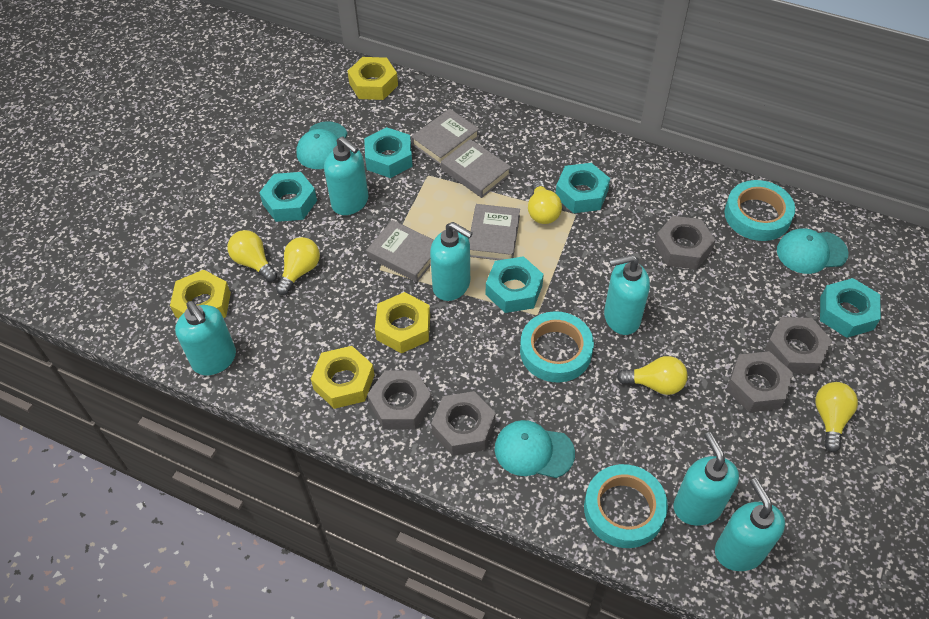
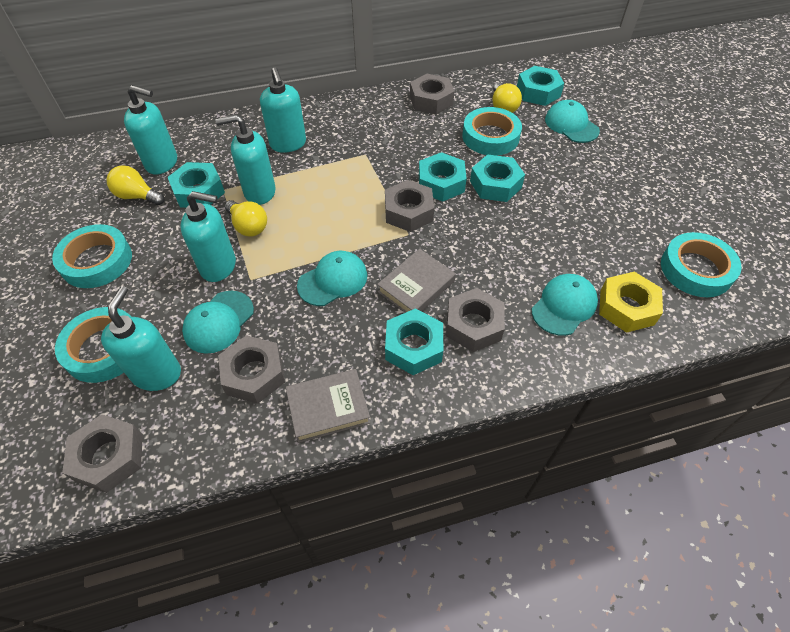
grey book: [367,220,434,282] [411,109,479,165] [441,139,511,198] [469,204,520,260] = 4 -> [286,369,371,443] [377,249,456,313] = 2
turquoise cap: [296,121,347,169] [495,420,575,478] [777,228,848,274] = 3 -> [182,291,254,354] [297,251,367,306] [532,274,598,336] [545,100,600,143] = 4
turquoise soap dispenser: [175,301,236,375] [324,136,369,215] [430,222,473,301] [604,255,650,335] [674,432,739,526] [715,478,785,571] = 6 -> [101,286,181,391] [124,85,177,175] [180,191,236,282] [215,114,276,205] [260,67,306,153] = 5
turquoise tape: [520,311,594,382] [584,464,668,548] [725,180,795,241] = 3 -> [52,224,132,288] [55,307,131,383] [462,107,522,156] [661,232,742,297] = 4
yellow light bulb: [227,230,277,282] [276,237,320,295] [528,180,562,224] [617,356,688,395] [815,382,858,452] = 5 -> [107,165,164,205] [225,200,267,236] [493,83,522,113] = 3
yellow nut: [170,270,231,319] [311,346,375,409] [347,57,398,100] [375,292,430,354] = 4 -> [599,272,663,333] = 1

